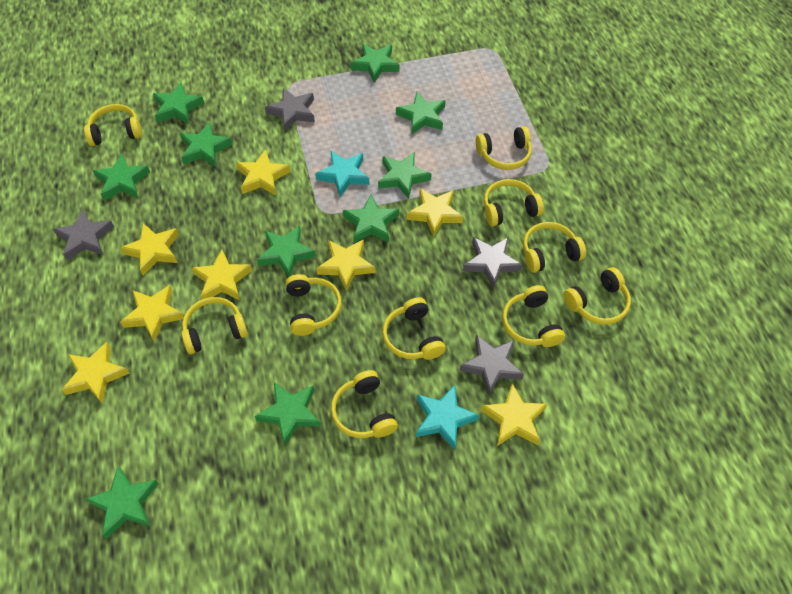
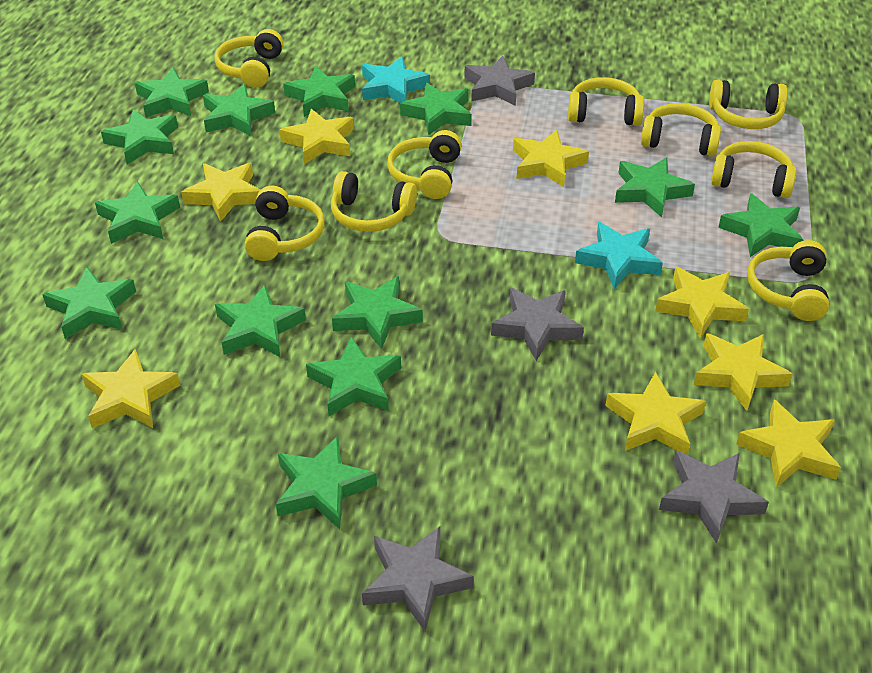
green star: [85,467,159,539] [93,154,150,201] [153,82,204,124] [180,122,233,167] [255,382,321,446] [257,225,316,277] [343,194,399,243] [351,44,400,83] [378,152,431,199] [396,92,446,135] = 10 -> [42,267,136,339] [95,181,180,244] [101,109,178,165] [135,68,209,118] [203,84,275,136] [215,285,306,357] [276,436,377,529] [283,66,355,117] [306,337,401,416] [332,276,423,349] [400,82,472,135] [615,158,695,217] [718,193,803,257] = 13
yellow headphones: [84,104,142,146] [181,297,248,354] [285,274,342,336] [331,370,398,438] [382,297,446,360] [476,126,532,170] [484,179,544,226] [502,285,565,347] [523,222,586,273] [563,267,631,325] = 10 -> [214,29,284,88] [245,186,325,261] [331,171,417,232] [387,130,462,199] [568,77,644,126] [641,103,721,157] [709,80,788,129] [711,141,797,198] [747,240,829,321] = 9

